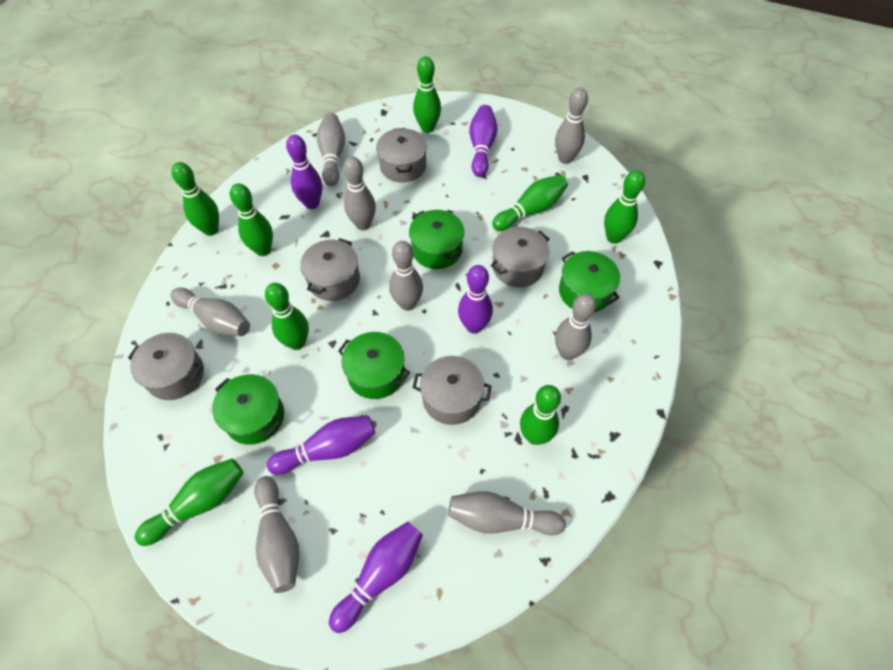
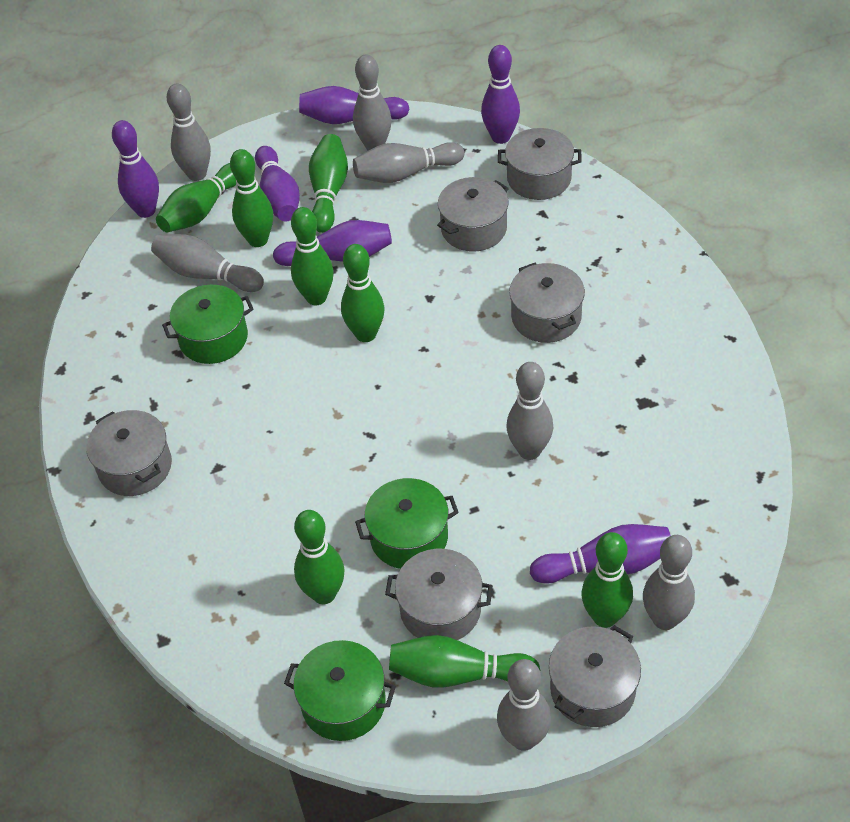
green pot: [212,374,284,445] [338,332,410,399] [409,210,464,269] [559,251,620,313] = 4 -> [162,285,254,364] [284,640,396,741] [355,478,459,569] = 3
grey bowling pin: [171,288,250,336] [254,476,299,593] [317,113,345,186] [343,157,376,230] [389,241,423,311] [448,491,566,535] [555,88,588,164] [555,293,596,360] = 8 -> [151,234,264,292] [167,84,211,181] [353,55,392,151] [353,142,464,183] [497,659,551,751] [506,362,553,460] [643,535,695,630] = 7
grey pot: [128,333,204,400] [300,238,360,301] [376,128,427,183] [412,356,491,425] [491,227,549,287] = 5 -> [86,410,172,496] [385,549,493,640] [437,177,509,252] [498,128,582,200] [509,263,585,343] [549,625,641,727] = 6
purple bowling pin: [267,416,376,475] [286,135,322,209] [329,521,423,633] [458,265,493,334] [470,105,498,177] = 5 -> [112,120,159,218] [255,146,300,221] [273,220,392,266] [299,86,409,124] [481,45,520,144] [530,524,671,584] = 6

